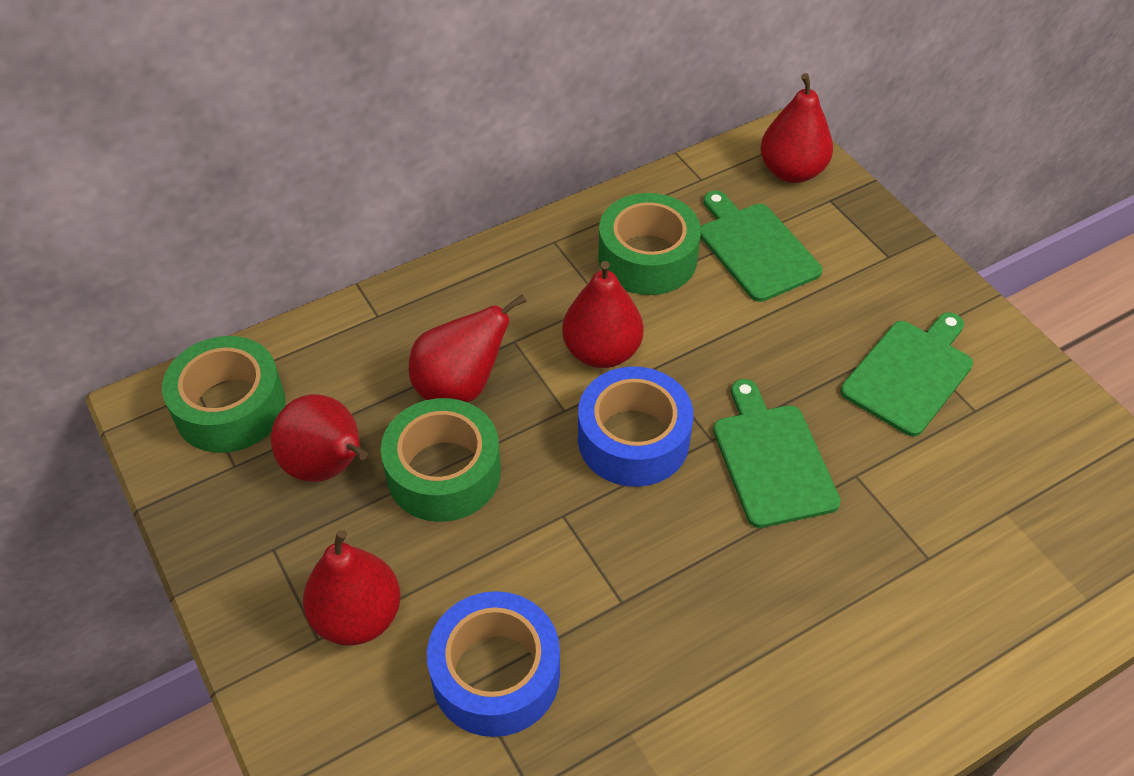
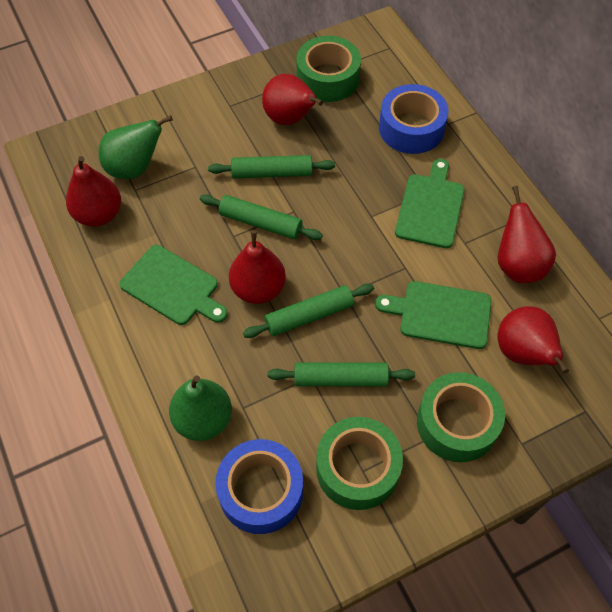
green pear: none = 0 -> [99,115,173,179] [169,375,232,441] = 2
green rolling pin: none = 0 -> [200,194,323,240] [208,155,335,178] [243,284,374,338] [268,362,415,386] = 4

